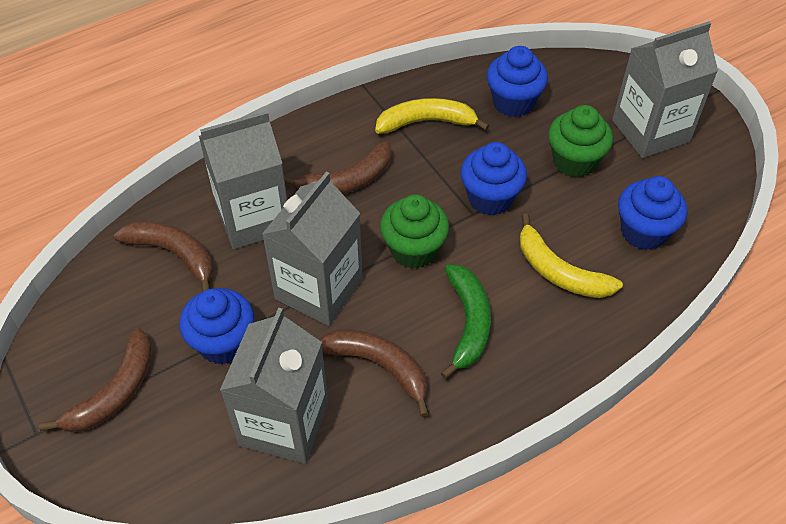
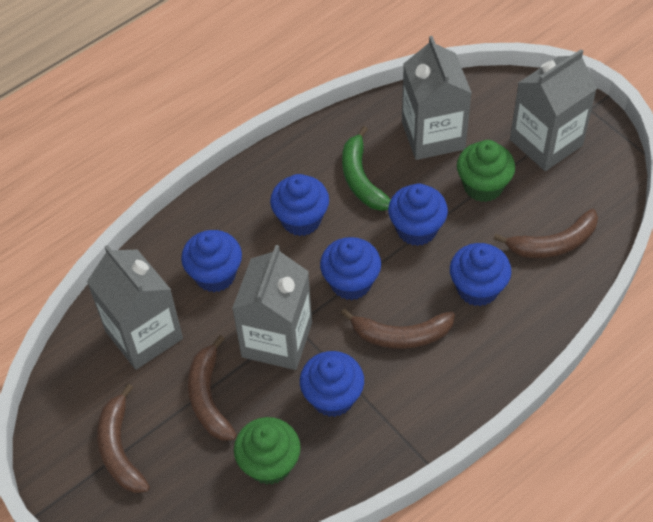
blue cupcake: [179,288,254,364] [460,142,527,215] [487,46,548,117] [618,176,687,250] = 4 -> [181,230,242,292] [270,174,329,236] [300,351,364,417] [320,237,381,300] [388,184,448,246] [450,243,512,306] = 6
yellow banana: [375,98,489,134] [520,214,623,298] = 2 -> none = 0

